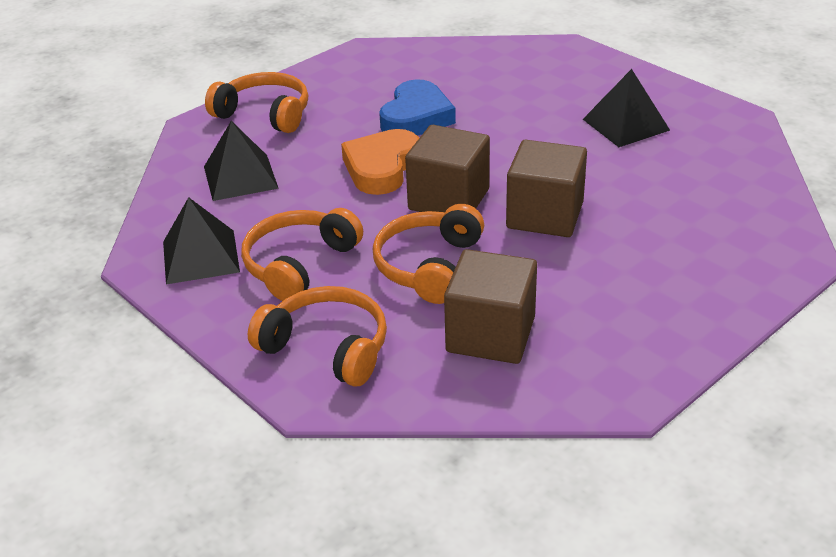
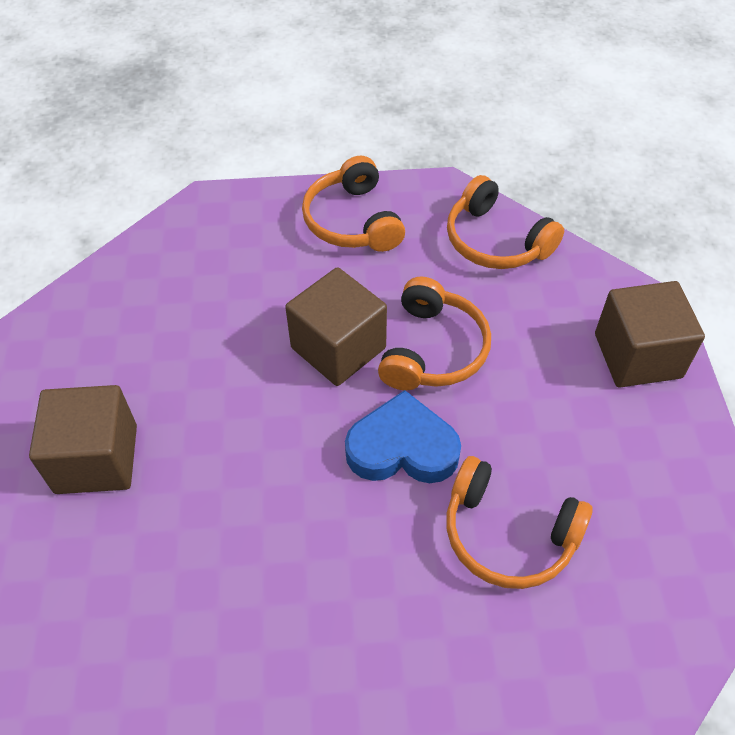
black pyramid: [163,197,240,285] [204,121,279,201] [583,69,670,147] = 3 -> none = 0
orange heart: [341,129,419,195] = 1 -> none = 0

